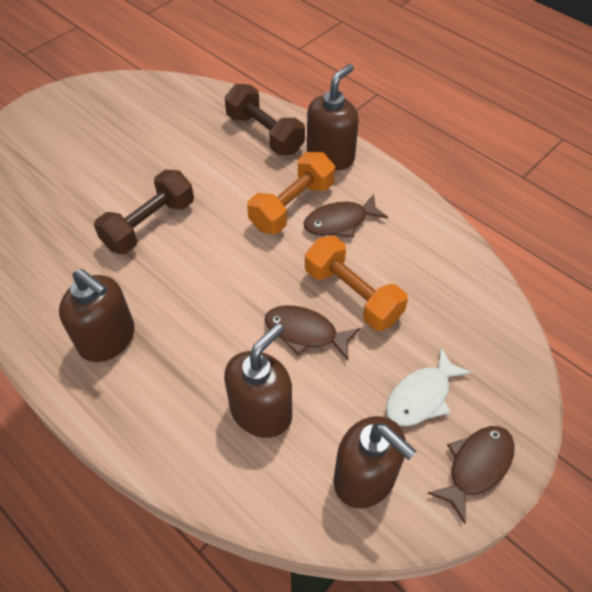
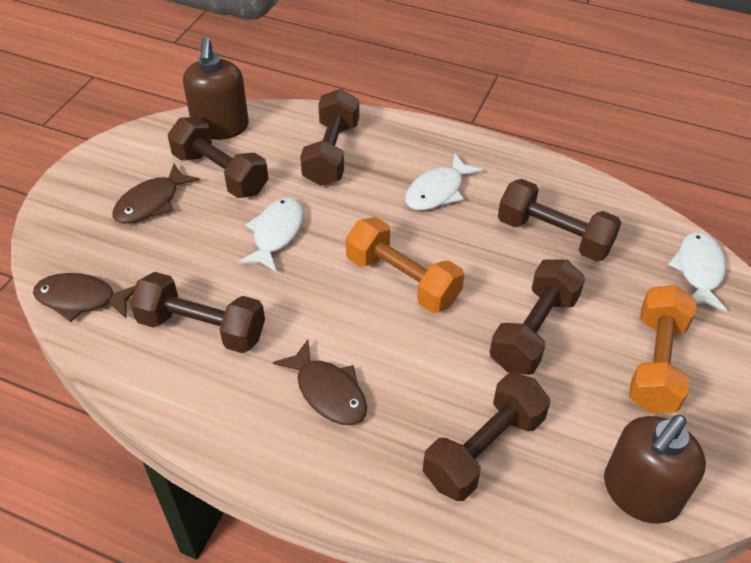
brown dumbbell: [94,170,194,254] [224,84,305,155] = 2 -> [130,272,265,353] [167,117,268,198] [300,89,359,186] [423,372,550,501] [489,259,585,375] [498,179,621,262] = 6
brown soap dispenser: [59,269,135,362] [224,323,292,438] [307,64,359,171] [334,416,416,508] = 4 -> [183,37,249,140] [604,414,706,524] = 2
white fish: [386,348,472,426] = 1 -> [239,198,304,272] [405,153,483,211] [668,232,727,312] = 3

